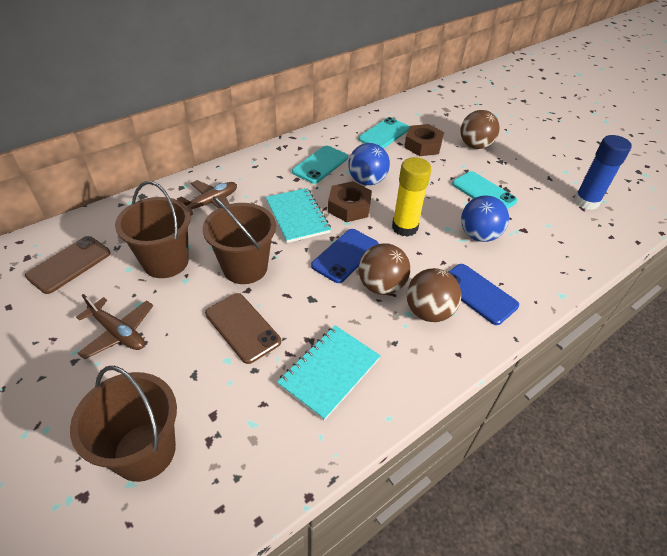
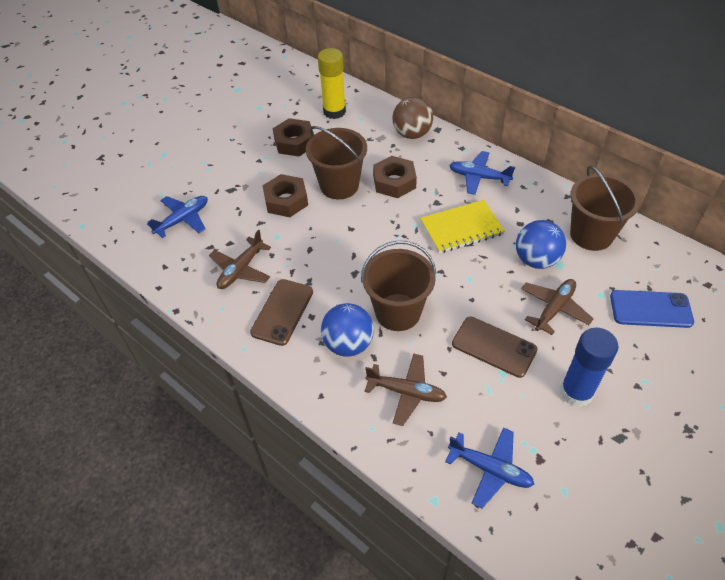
blue phone: [311,229,379,283] [449,264,519,325] = 2 -> [610,290,694,328] = 1
blue plane: none = 0 -> [147,196,208,238] [445,427,534,508] [449,151,515,195] = 3
brown ball: [359,243,410,295] [407,268,461,322] [460,110,500,149] = 3 -> [392,97,433,139] = 1
brown nut: [328,181,372,222] [404,124,444,156] = 2 -> [262,174,308,217] [272,118,314,156] [373,156,417,198] = 3
brown plane: [76,294,153,359] [177,180,237,216] = 2 -> [209,230,271,289] [365,354,447,426] [521,279,594,335] = 3
turquoise notebook: [266,188,331,243] [277,325,381,421] = 2 -> none = 0
turquoise phone: [292,145,348,184] [358,117,409,149] [452,171,518,209] = 3 -> none = 0
yellow notebook: none = 0 -> [420,200,505,253] = 1

